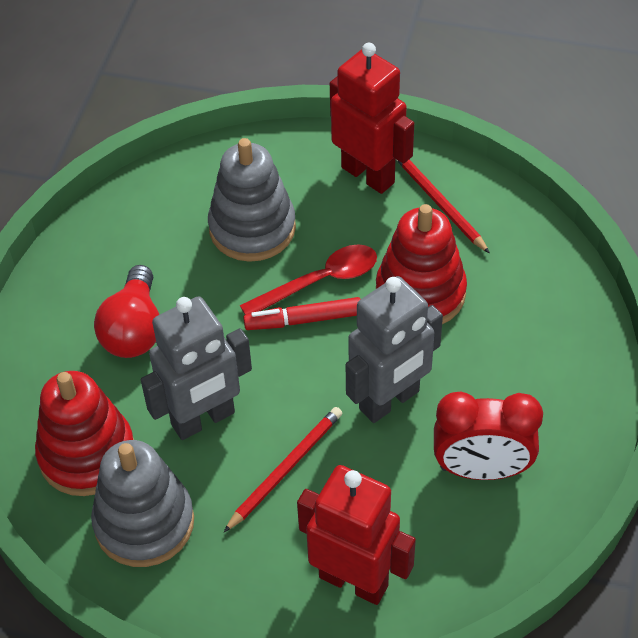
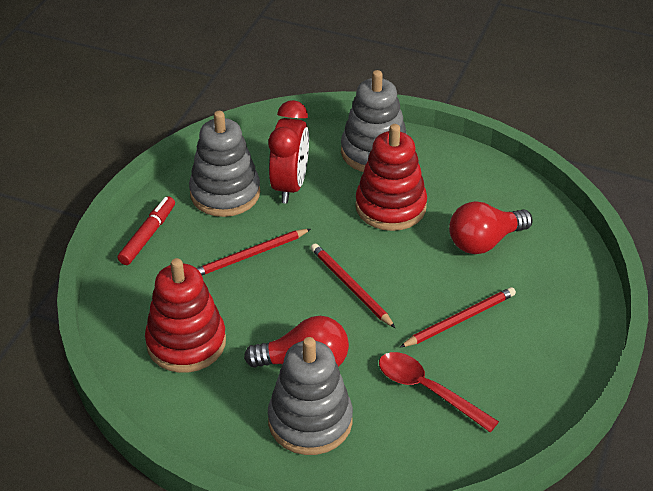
grey robot: [141,296,252,440] [346,276,443,423] = 2 -> none = 0
grey stacking toy: [91,440,194,567] [208,138,296,262] = 2 -> [189,111,260,217] [268,337,353,455] [341,70,407,172] = 3
red light bulb: [94,265,159,358] = 1 -> [244,316,349,368] [449,201,533,254] = 2
red pencil: [224,407,342,532] [396,159,490,253] = 2 -> [197,229,311,275] [311,243,395,328] [400,287,516,347] = 3
red robot: [297,465,416,605] [330,43,414,194] = 2 -> none = 0

